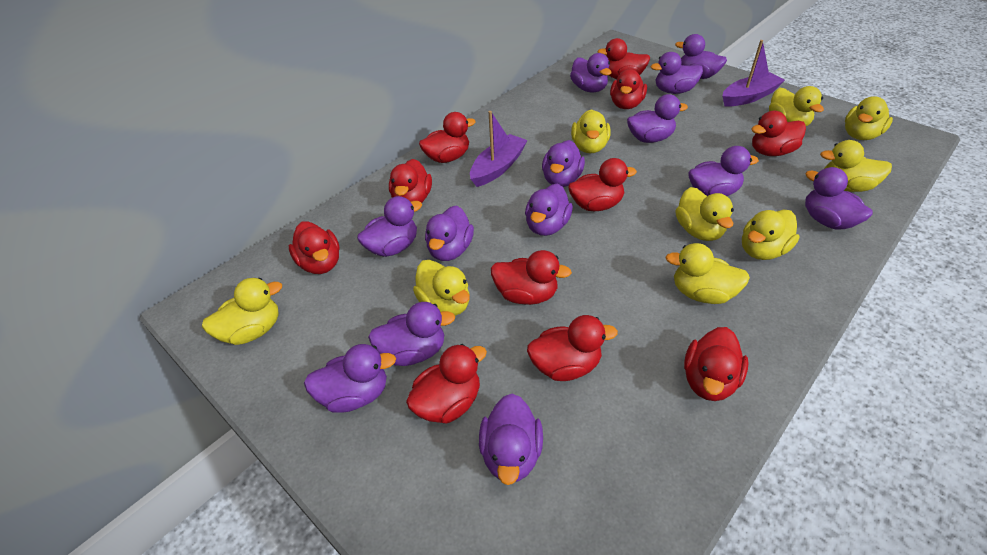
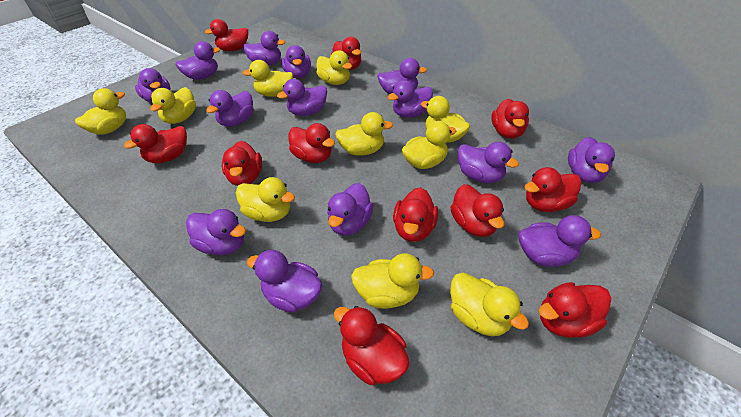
purple boat: [470,111,528,187] [722,40,785,106] = 2 -> none = 0
purple duck: [304,344,396,413] [357,196,422,257] [368,302,455,366] [425,206,474,261] [479,394,543,485] [525,184,573,236] [542,140,585,187] [570,53,611,92] [627,94,688,143] [651,52,703,94] [675,34,727,79] [688,146,759,196] [805,167,873,229] = 13 -> [135,68,171,103] [175,41,220,80] [186,209,246,255] [206,90,254,127] [243,31,285,65] [247,250,323,313] [277,79,327,116] [281,45,311,78] [327,183,374,235] [377,58,427,94] [388,80,433,118] [458,142,519,183] [519,215,601,267] [568,137,615,183] = 14
yellow duck: [202,278,282,345] [413,260,470,316] [571,109,611,153] [665,243,750,304] [675,187,734,241] [742,209,800,260] [769,86,824,126] [820,140,892,192] [845,96,893,140] = 9 -> [75,88,126,135] [150,87,196,124] [236,177,295,222] [243,60,293,97] [316,50,352,85] [335,112,393,156] [351,253,434,309] [402,121,456,169] [421,96,470,143] [450,273,529,336] = 10

